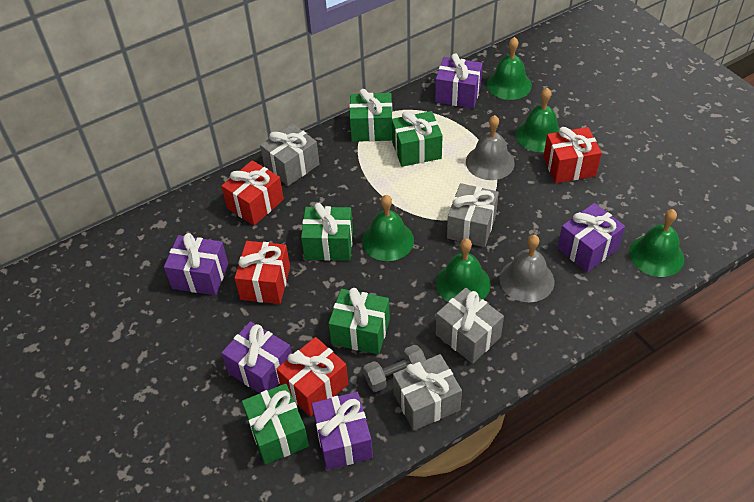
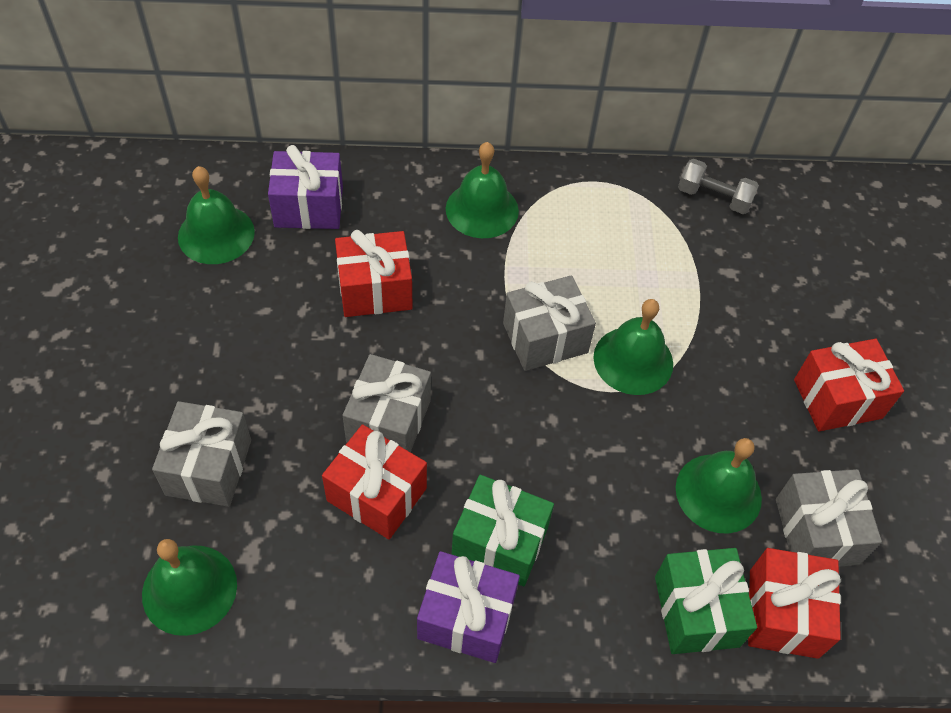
green gift: [242,384,309,464] [301,203,353,261] [328,288,390,354] [349,89,393,142] [392,111,443,167] = 5 -> [452,475,554,586] [655,548,757,654] = 2
grey bell: [466,115,515,180] [499,235,554,302] = 2 -> none = 0
purple gift: [164,233,228,295] [221,321,292,393] [312,392,373,470] [435,53,483,108] [558,203,625,272] = 5 -> [268,145,343,229] [417,551,520,663] = 2

